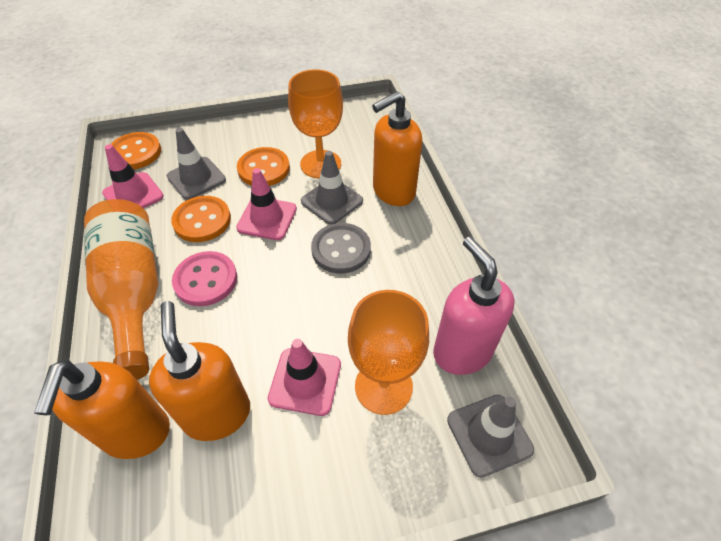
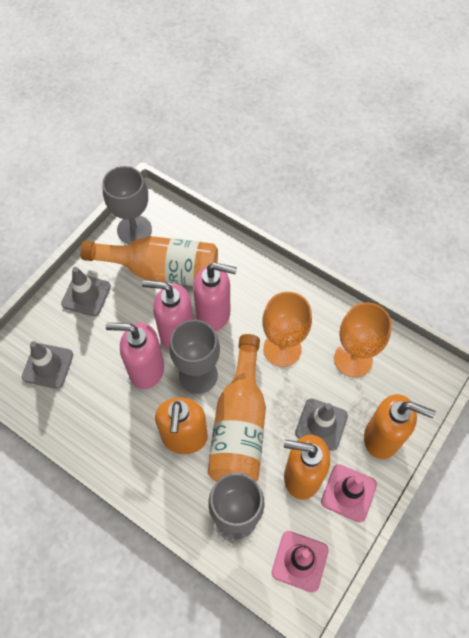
grey button: [311,223,371,273] = 1 -> none = 0
grey goblet: none = 0 -> [102,166,152,244] [169,320,220,394] [208,473,265,540] = 3
orange bottle: [84,199,158,380] = 1 -> [80,236,218,286] [208,334,266,482] = 2
orange button: [111,132,161,169] [171,196,231,242] [237,147,290,186] = 3 -> none = 0
pink button: [172,251,237,306] = 1 -> none = 0
pink soap dispenser: [433,237,515,375] = 1 -> [106,323,164,389] [142,280,193,350] [193,262,237,331] = 3
pink traffic cone: [102,144,164,208] [236,168,297,240] [268,339,341,416] = 3 -> [272,531,329,593] [321,464,377,523] = 2

